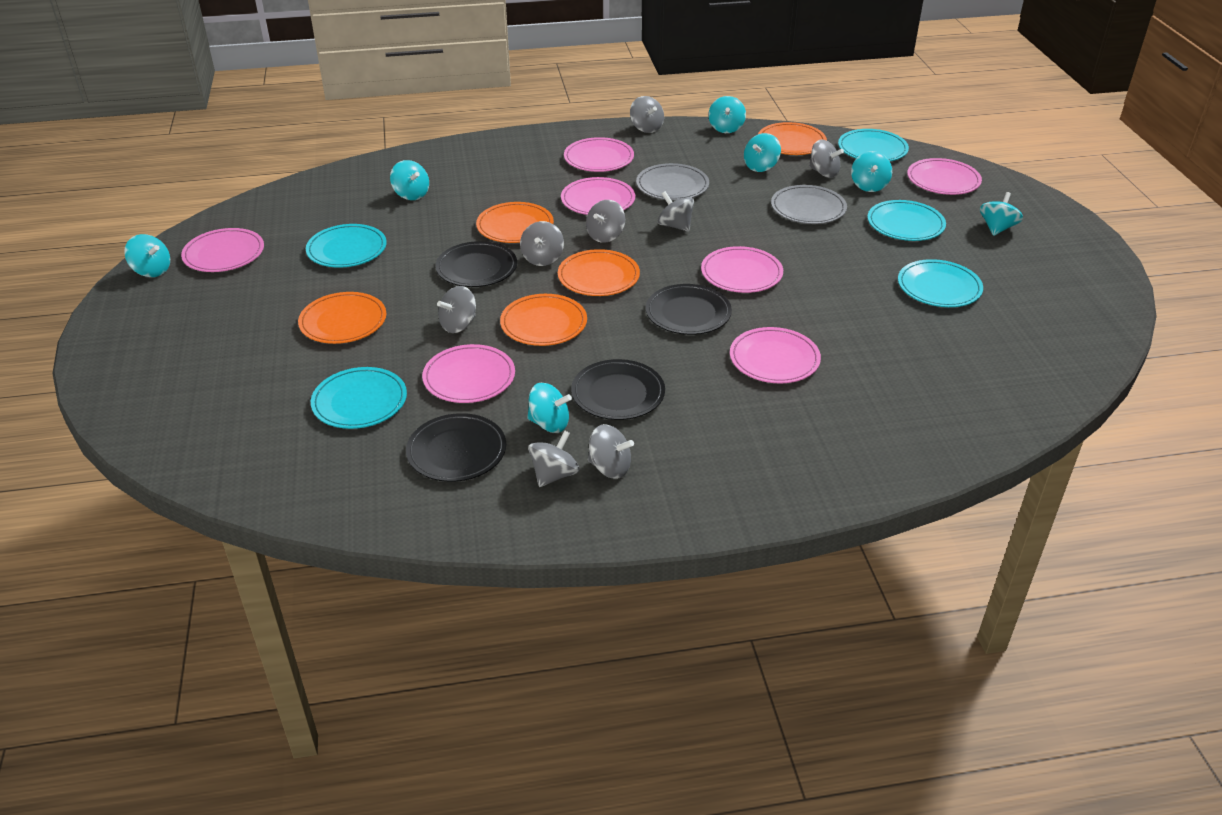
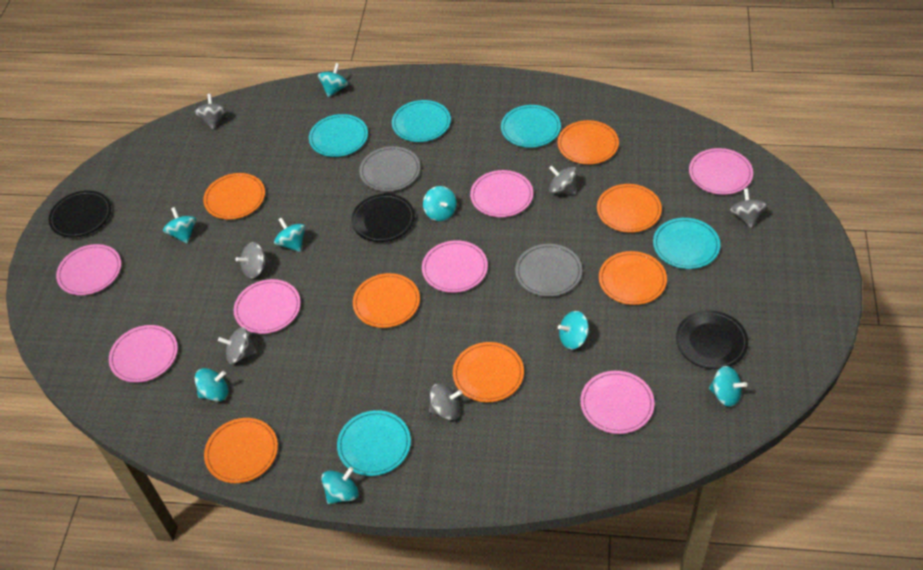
black plate: [406,413,506,482] [435,241,517,287] [571,359,665,420] [646,284,732,335] = 4 -> [49,190,111,238] [351,194,415,242] [676,310,748,369] = 3
grey spinning top: [437,286,476,333] [520,221,564,266] [528,430,580,487] [586,200,625,243] [588,424,634,479] [630,96,664,133] [658,191,694,232] [809,140,844,178] = 8 -> [195,94,227,129] [218,327,257,364] [235,242,269,279] [429,383,462,420] [549,166,577,194] [730,188,767,228] = 6
orange plate: [298,292,386,344] [476,202,554,243] [500,294,587,346] [558,249,640,296] [758,122,827,155] = 5 -> [203,173,265,219] [204,418,278,483] [353,273,420,328] [453,342,524,402] [557,120,619,164] [597,184,662,233] [599,251,667,305] = 7
turquoise spinning top: [124,234,170,277] [390,160,429,200] [527,383,572,433] [708,96,746,133] [744,133,781,172] [851,151,892,192] [980,192,1023,236] = 7 -> [163,207,197,243] [194,368,228,401] [274,217,306,252] [318,63,348,97] [321,467,359,504] [423,186,457,221] [558,311,589,349] [709,366,747,407] = 8

